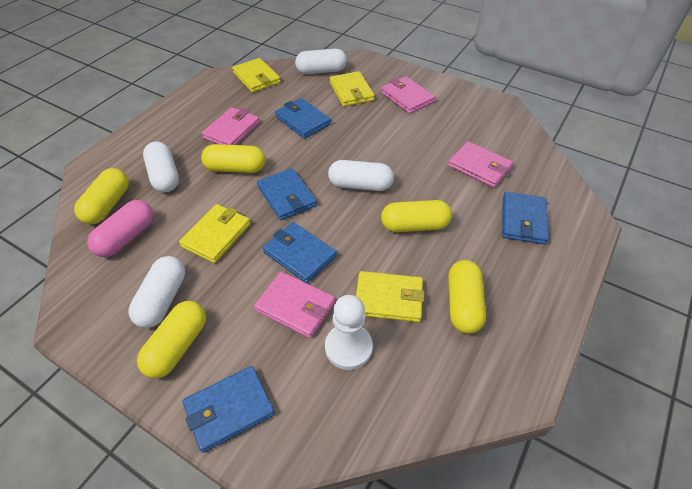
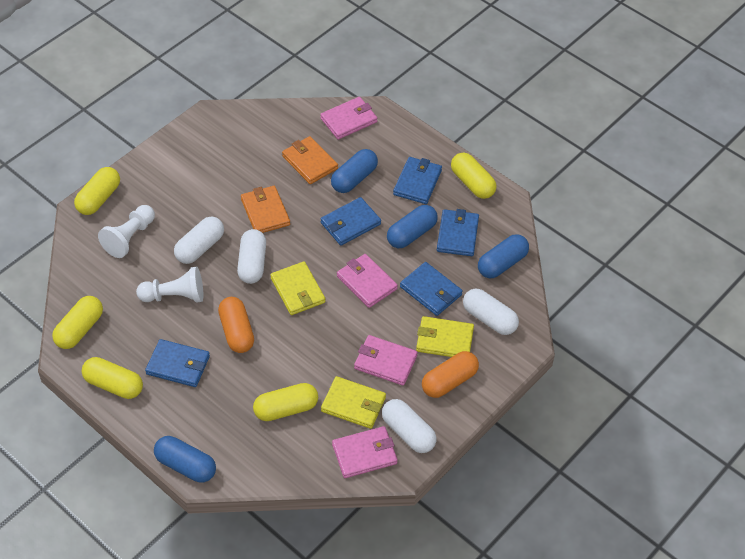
blue capsule: none = 0 -> [154,436,216,482] [331,149,378,193] [387,205,438,248] [478,234,529,278] = 4
orange capsule: none = 0 -> [218,297,254,353] [422,351,479,398] = 2
orange wallet: none = 0 -> [241,186,290,233] [282,136,338,184] = 2
pink capsule: [87,200,153,257] = 1 -> none = 0
white pawn: [325,295,373,370] = 1 -> [98,205,155,258] [136,267,203,303] = 2
yellow wallet: [179,204,251,263] [232,58,280,93] [330,71,375,106] [356,271,425,322] = 4 -> [270,261,325,315] [321,376,386,429] [416,316,474,357] = 3

